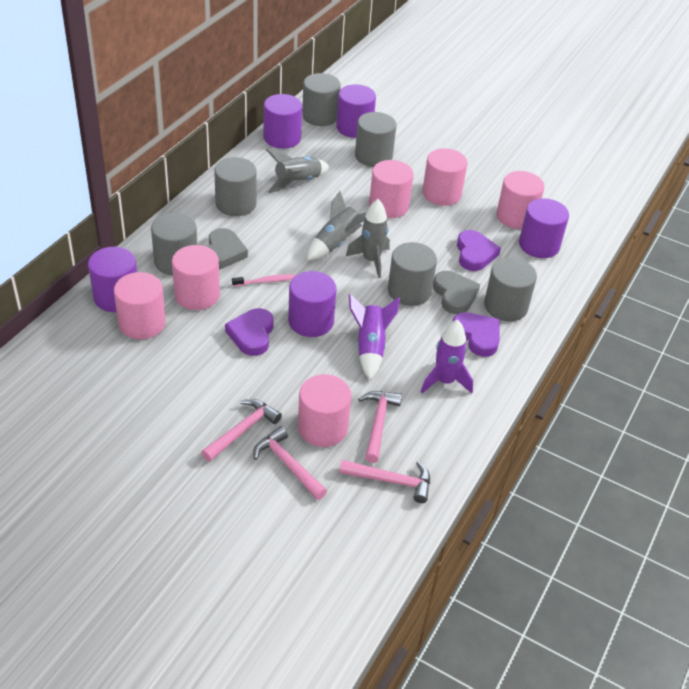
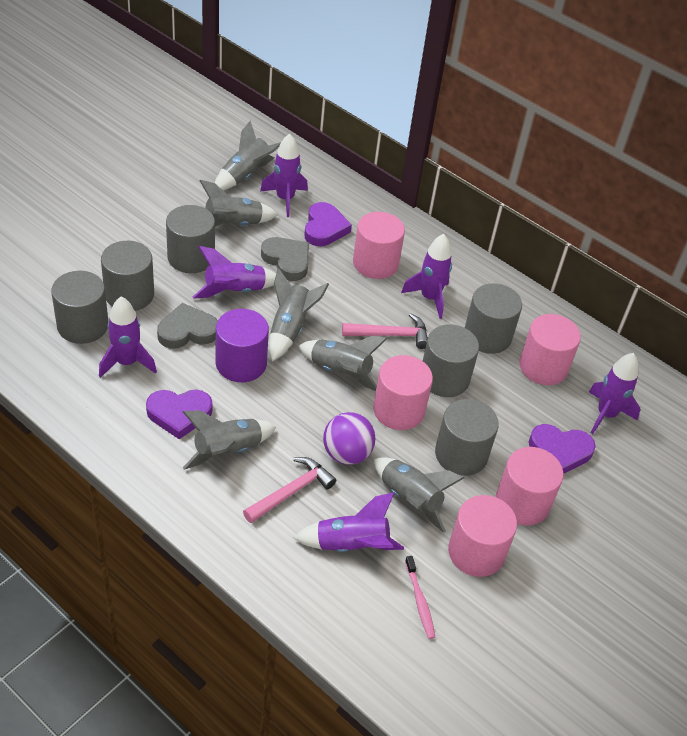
grey rocket: [265,148,330,193] [307,191,367,260] [346,199,390,278] = 3 -> [183,410,276,470] [199,180,278,227] [215,120,281,190] [269,268,329,361] [298,336,387,391] [374,457,464,533] = 6
pink cylinder: [114,272,166,339] [172,245,220,310] [298,374,352,447] [369,160,414,218] [422,148,467,206] [496,171,545,229] = 6 -> [353,212,405,279] [373,355,433,430] [448,495,517,577] [496,447,563,526] [519,314,581,385] = 5
pink hammer: [201,399,282,462] [253,426,327,500] [339,460,430,503] [358,391,402,463] = 4 -> [243,457,336,523] [342,313,428,349] = 2
purple ball: none = 0 -> [323,412,375,465] = 1
purple cylinder: [88,247,137,312] [264,94,302,149] [288,271,337,337] [336,84,376,138] [519,198,569,258] = 5 -> [216,309,269,382] = 1
purple rocket: [349,294,400,380] [421,320,473,393] = 2 -> [99,297,157,378] [193,246,276,299] [260,133,308,217] [293,492,404,552] [401,234,452,319] [589,353,640,434] = 6

